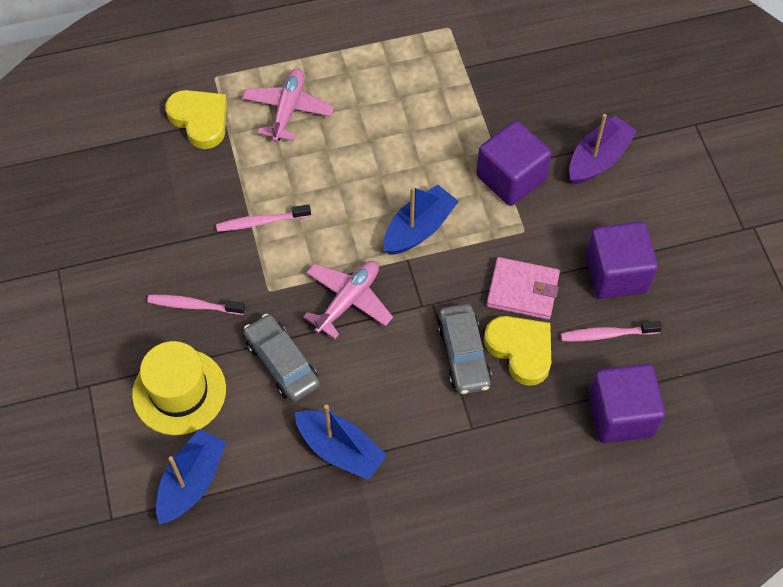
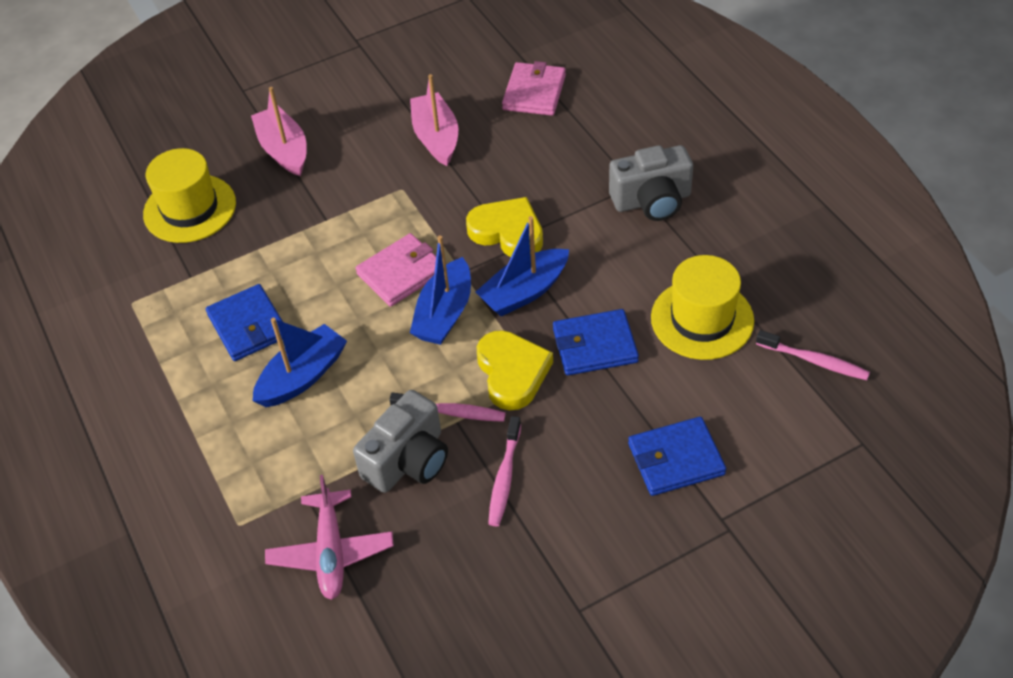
blue wallet: none = 0 -> [206,284,283,361] [553,309,639,375] [628,417,726,496] = 3
grey camera: none = 0 -> [353,390,448,493] [609,145,693,221] = 2
grey car: [244,314,320,402] [437,304,492,394] = 2 -> none = 0
pink boat: none = 0 -> [251,87,307,176] [410,74,458,166] = 2
pink plane: [242,69,334,142] [303,261,393,339] = 2 -> [265,475,394,600] = 1
pink wallet: [486,257,560,320] = 1 -> [356,233,436,307] [502,61,566,116] = 2
purple boat: [569,114,637,184] = 1 -> none = 0
purple cube: [476,121,552,206] [586,222,658,299] [589,364,665,443] = 3 -> none = 0
yellow hat: [132,341,226,435] = 1 -> [143,148,236,243] [651,255,754,360] = 2

